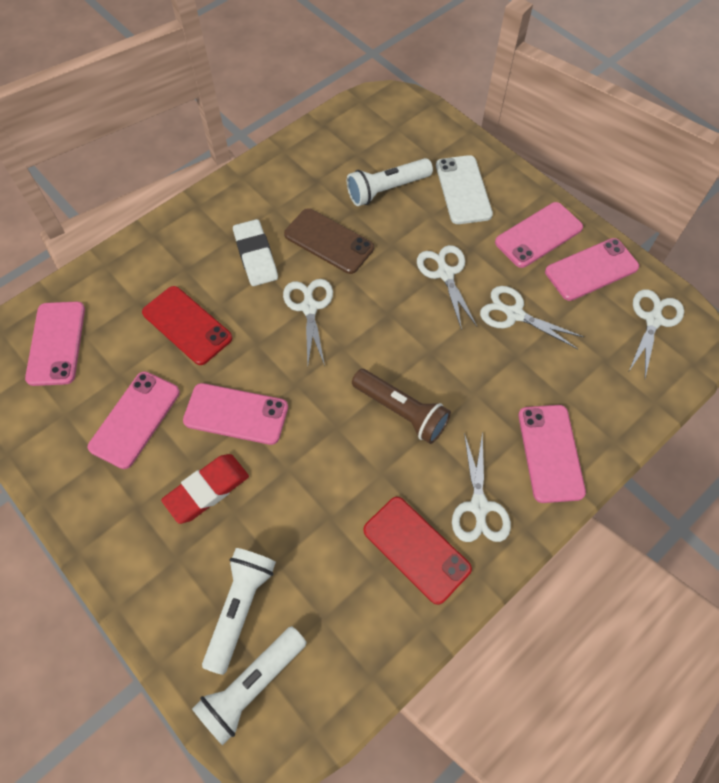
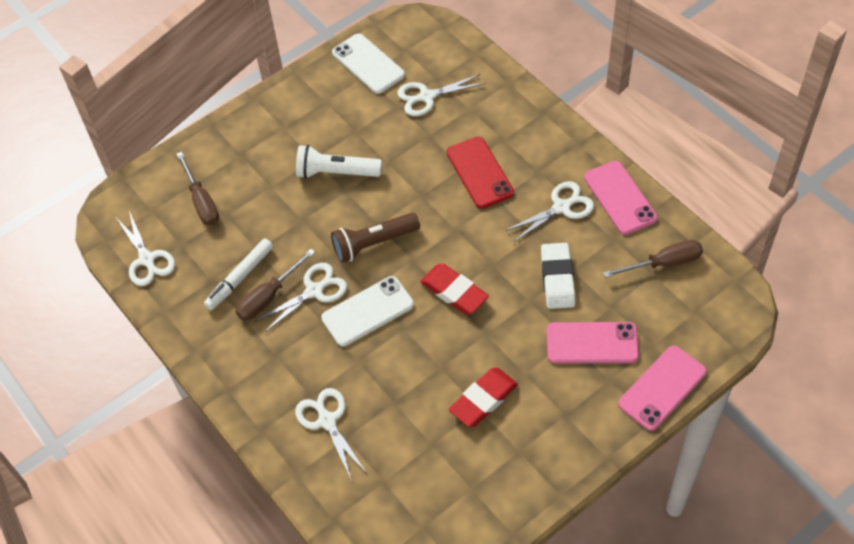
brown phone: [284,208,374,274] = 1 -> none = 0
brown screwdriver: none = 0 -> [177,152,219,226] [236,249,315,321] [603,240,703,278] = 3
pink phone: [25,302,85,386] [88,371,180,469] [183,383,288,445] [495,202,583,268] [518,405,586,503] [545,238,639,301] = 6 -> [547,322,639,364] [584,161,657,235] [618,346,707,431] = 3
red eraser: [161,454,249,524] = 1 -> [420,264,489,314] [449,367,518,427] = 2
red phone: [142,286,232,365] [363,497,472,605] = 2 -> [447,137,514,209] = 1
white flashlight: [192,626,307,745] [202,548,276,675] [347,158,433,206] = 3 -> [296,145,382,179] = 1
white marker: none = 0 -> [204,238,273,310] = 1
white phone: [436,155,493,224] = 1 -> [321,276,414,346] [332,33,405,94] = 2

